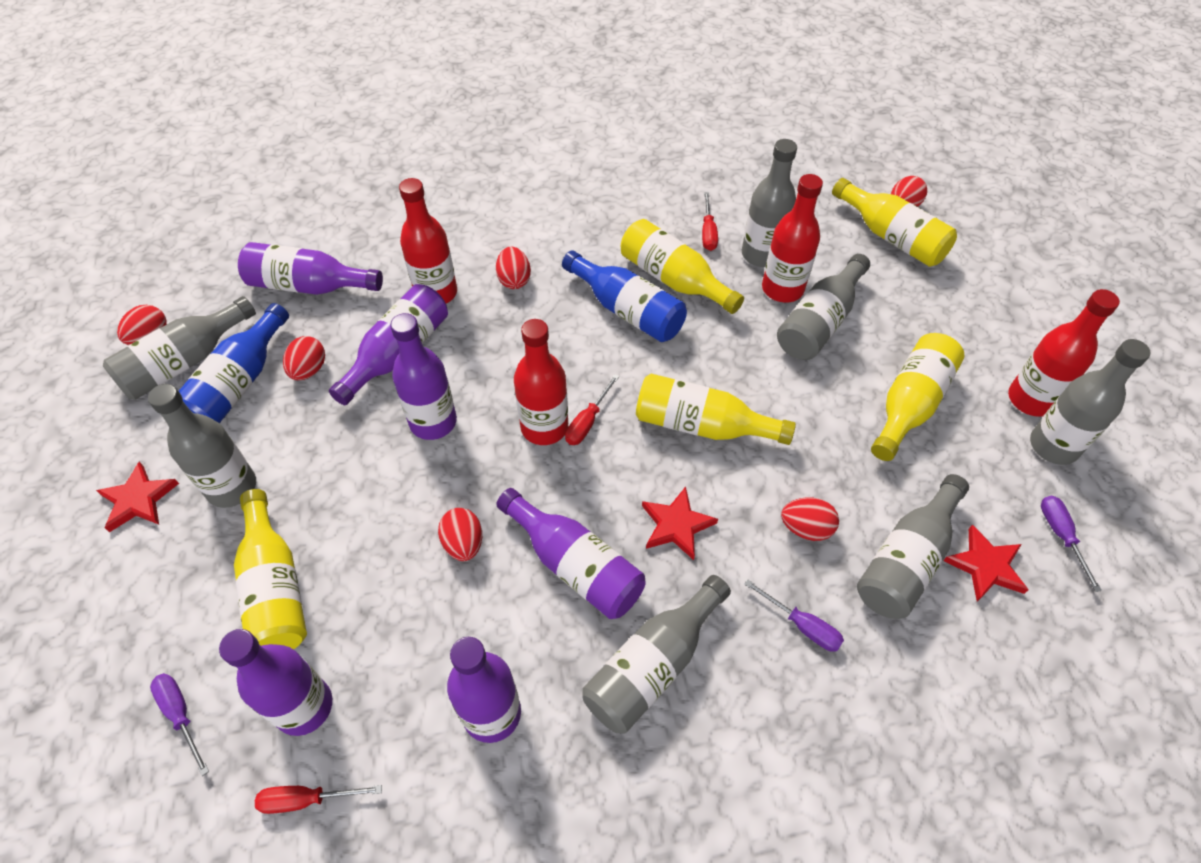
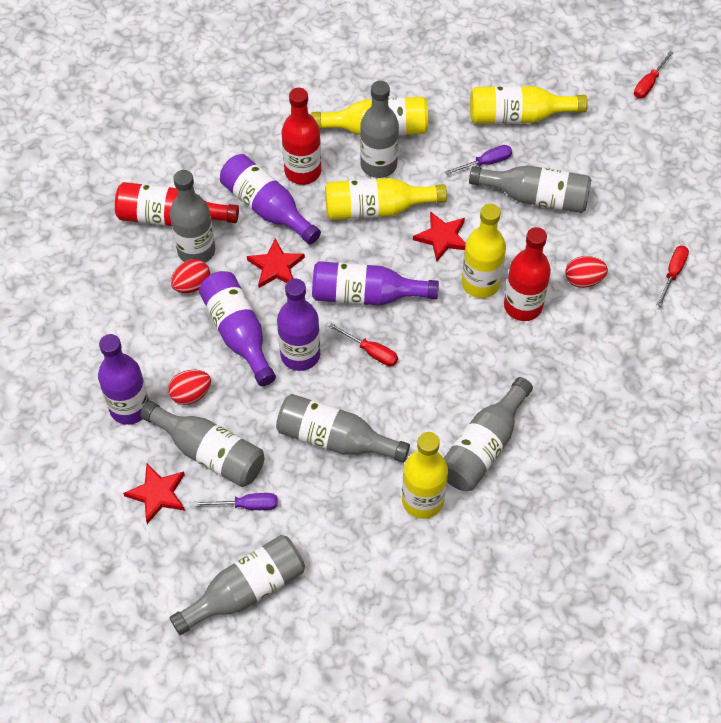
blue bottle: [179,303,289,423] [562,251,687,342] = 2 -> none = 0
purple bottle: [219,629,332,736] [238,242,383,295] [329,284,448,405] [390,313,457,440] [447,637,521,743] [496,488,646,619] = 6 -> [98,334,149,425] [199,271,276,386] [220,154,321,244] [277,279,320,371] [312,261,439,305] = 5
purple screwdriver: [150,673,209,776] [744,579,844,652] [1041,496,1102,592] = 3 -> [194,493,278,510] [445,145,512,175] = 2
red bottle: [399,178,457,304] [514,319,568,445] [762,174,823,303] [1008,289,1120,417] = 4 -> [115,182,239,226] [281,88,321,185] [504,227,551,321] = 3
red egg: [117,305,167,345] [283,336,325,380] [438,508,482,561] [496,246,531,289] [781,497,839,541] [891,176,927,207] = 6 -> [168,370,211,405] [171,259,210,293] [565,256,608,288] = 3

